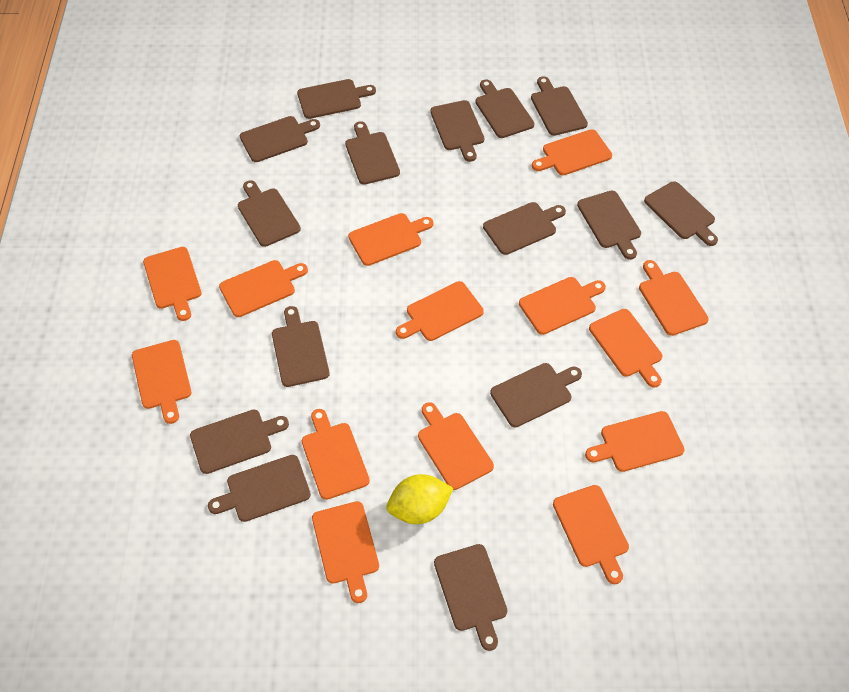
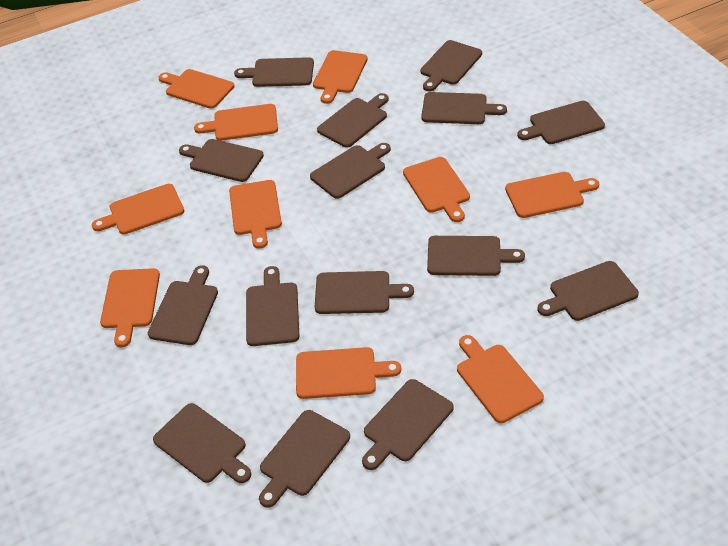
orange cutting board: [132,340,191,424] [143,247,202,321] [219,260,308,317] [302,409,370,500] [312,501,379,603] [348,213,433,266] [396,281,484,341] [418,402,494,490] [519,277,606,335] [532,129,612,175] [553,485,629,584] [585,411,685,472] [589,309,662,388] [639,260,709,336] = 14 -> [92,184,184,235] [100,268,160,347] [158,69,234,109] [194,104,278,141] [229,180,282,249] [296,347,401,399] [313,50,368,104] [403,157,470,222] [457,335,544,423] [505,172,599,218] = 10
yellow lemon: [387,474,454,524] = 1 -> none = 0

